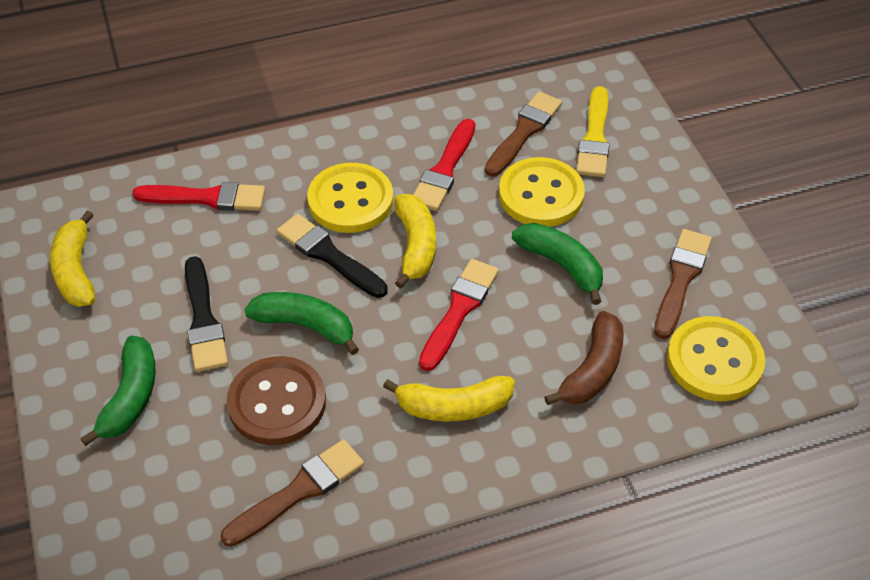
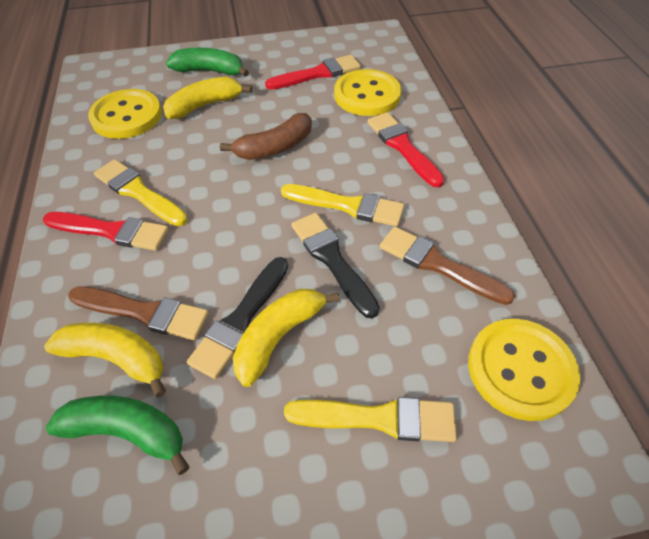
brown brush: [220,439,364,547] [485,91,562,177] [654,229,712,339] = 3 -> [68,286,209,340] [380,227,515,305] = 2
brown button: [227,356,326,445] = 1 -> none = 0
green banana: [80,336,156,446] [244,292,359,355] [512,223,603,305] = 3 -> [46,396,190,475] [166,48,249,77] = 2
yellow brush: [576,86,610,177] = 1 -> [94,159,188,226] [281,184,405,227] [284,397,457,442] = 3

